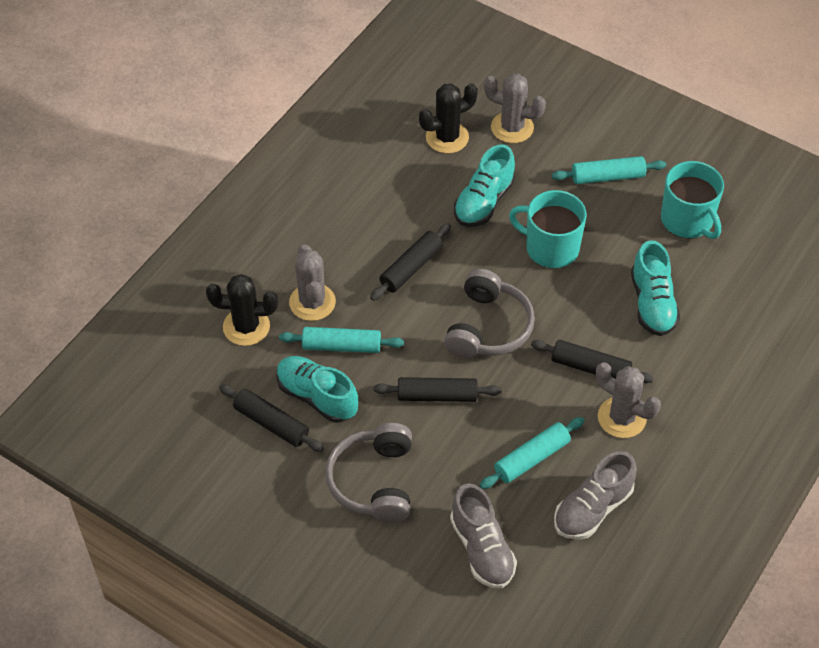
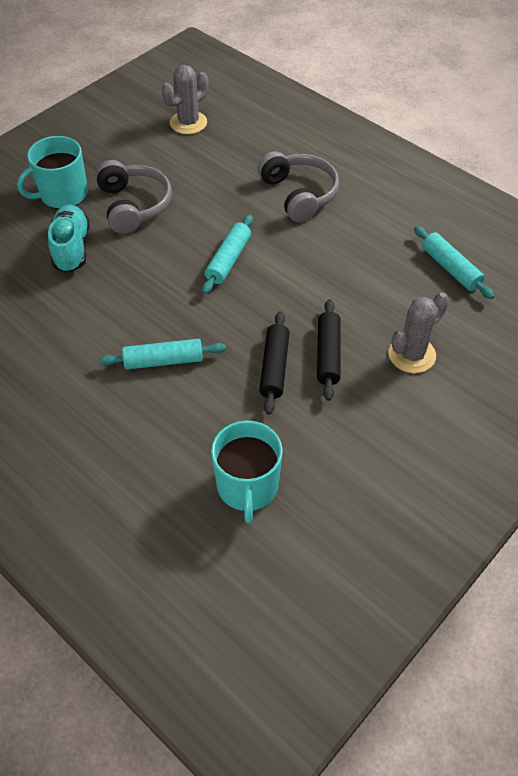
black cactus: [206,274,278,346] [419,83,478,154] = 2 -> none = 0
black rolling pin: [219,384,324,452] [370,223,451,301] [374,377,502,402] [531,340,653,383] = 4 -> [259,311,289,415] [317,299,341,401] = 2
grey cactus: [289,244,336,321] [484,74,546,143] [596,362,661,438] = 3 -> [162,65,209,134] [388,292,449,373] = 2
grey shoe: [450,484,517,588] [554,451,637,540] = 2 -> none = 0
turquoise shoe: [276,356,358,423] [454,144,515,227] [631,240,680,336] = 3 -> [48,205,90,273] = 1

